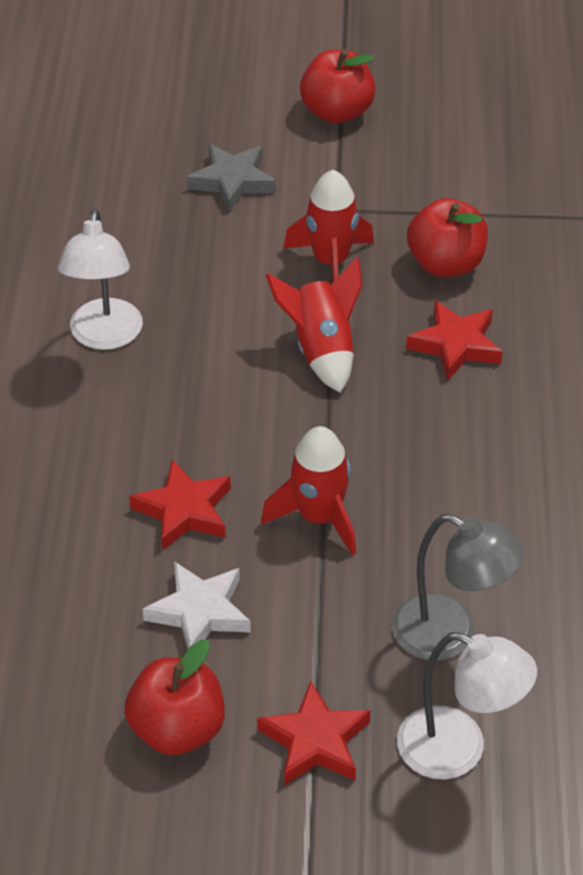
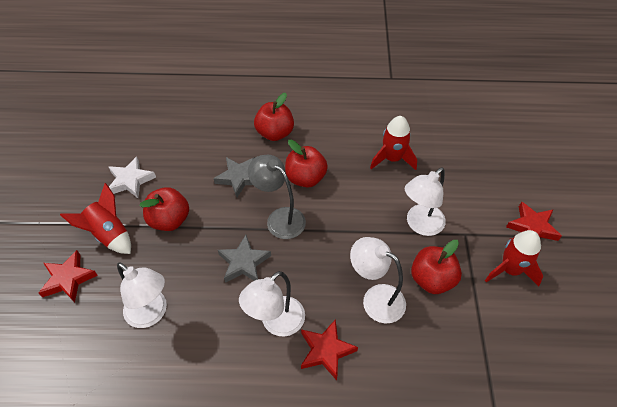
grey star: [187,144,276,212] = 1 -> [213,157,255,197] [218,235,271,283] = 2
red apple: [125,640,225,755] [300,49,376,124] [407,198,488,277] = 3 -> [140,187,189,231] [254,93,294,141] [285,140,328,188] [411,240,462,294] = 4
white lamp: [58,209,143,350] [397,632,537,779] = 2 -> [117,262,167,328] [239,271,305,336] [350,237,406,323] [405,168,446,236] = 4

